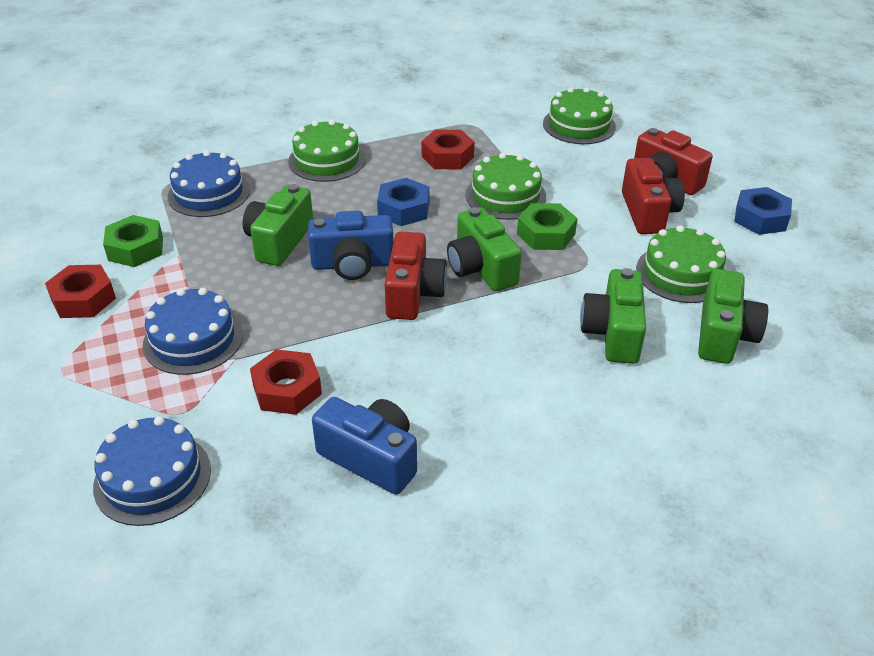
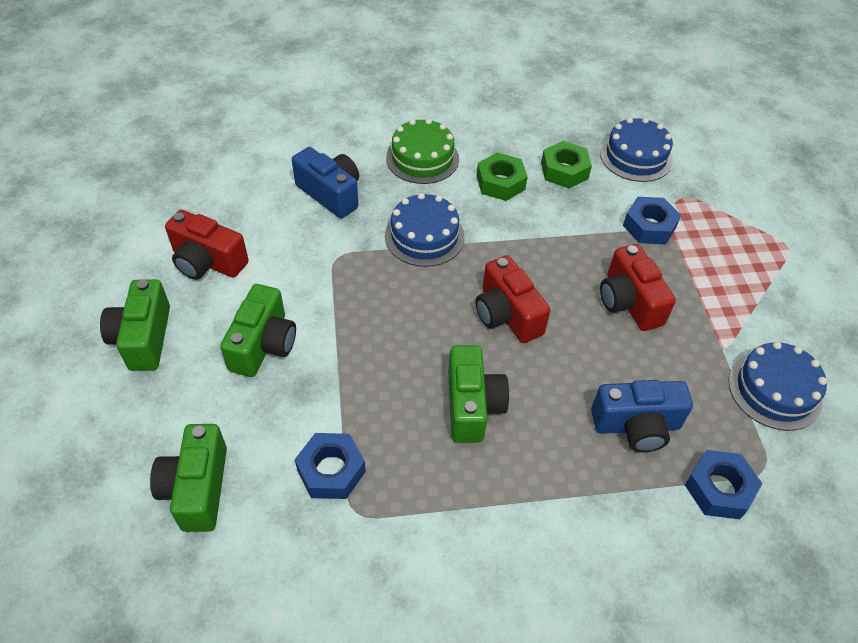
blue nut: [377,178,429,226] [734,187,792,235] = 2 -> [295,433,366,499] [623,197,681,244] [685,450,762,519] = 3
green cake: [288,120,366,182] [465,153,546,220] [543,87,616,144] [636,225,726,303] = 4 -> [386,118,459,184] = 1
red nut: [45,265,116,318] [250,349,322,415] [422,129,474,170] = 3 -> none = 0

